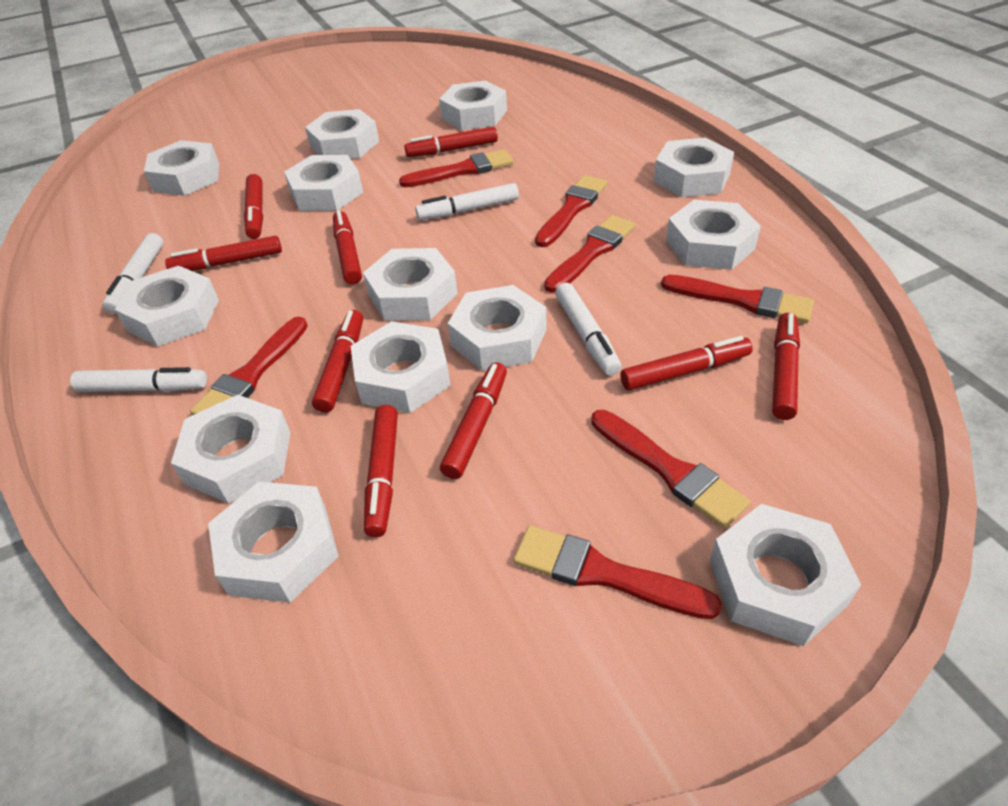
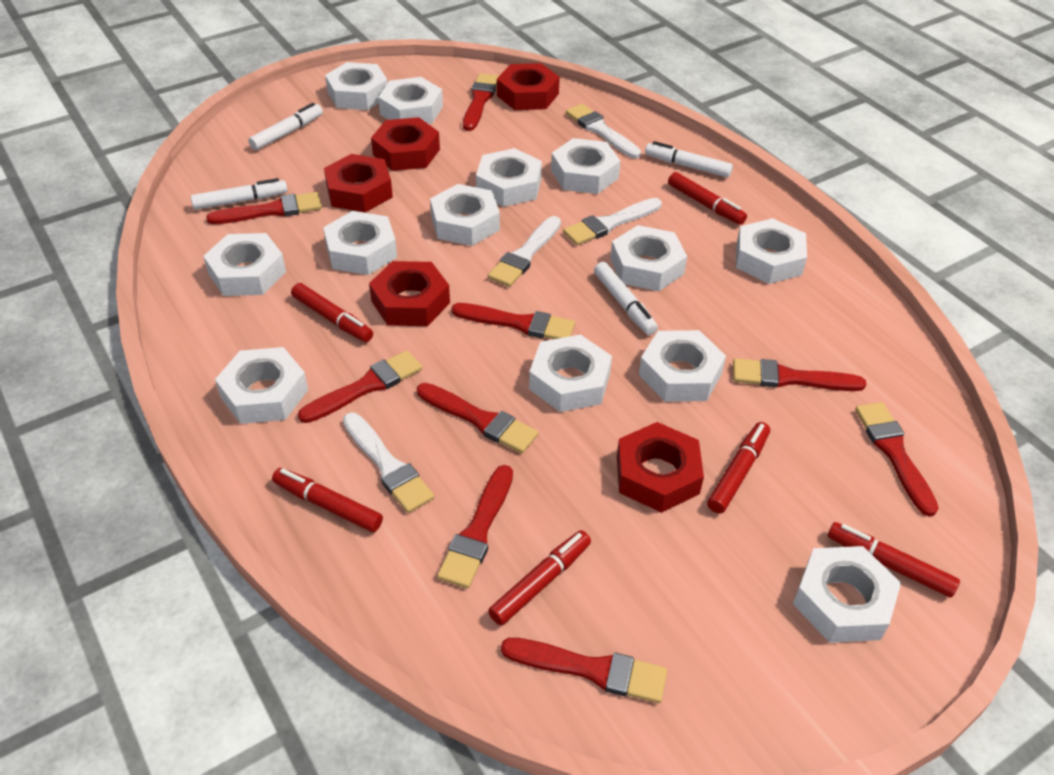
red brush: [190,317,308,415] [399,149,514,187] [513,525,722,619] [535,175,607,247] [544,215,636,293] [591,410,751,529] [661,275,814,324] = 7 -> [206,192,322,224] [298,350,422,423] [417,383,538,453] [437,465,513,588] [451,303,575,339] [463,73,499,131] [501,638,667,703] [733,358,866,391] [855,402,939,517] = 9
red marker: [165,236,282,271] [244,174,263,239] [312,310,363,413] [333,210,362,284] [364,405,398,537] [404,127,498,157] [440,362,507,479] [620,336,753,391] [772,313,800,420] = 9 -> [272,468,383,532] [291,283,373,342] [488,530,591,626] [668,172,747,225] [707,422,770,514] [828,522,960,598] = 6
red nut: none = 0 -> [324,154,393,212] [369,261,450,326] [371,117,440,171] [497,63,560,110] [617,422,704,513] = 5
white brush: none = 0 -> [343,412,434,513] [488,216,561,287] [563,198,662,245] [566,104,641,158] = 4

